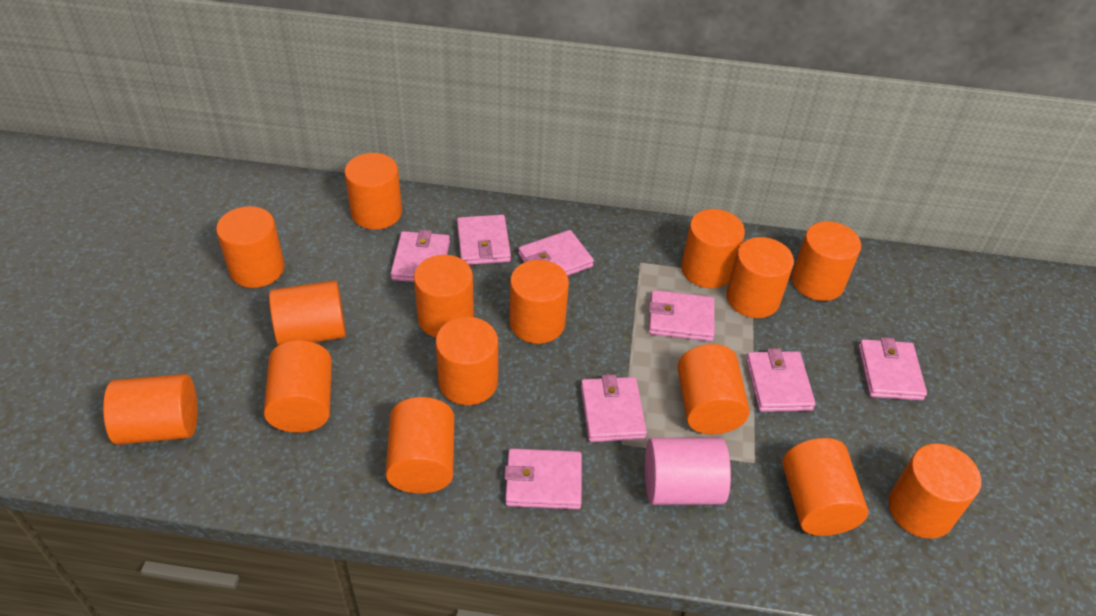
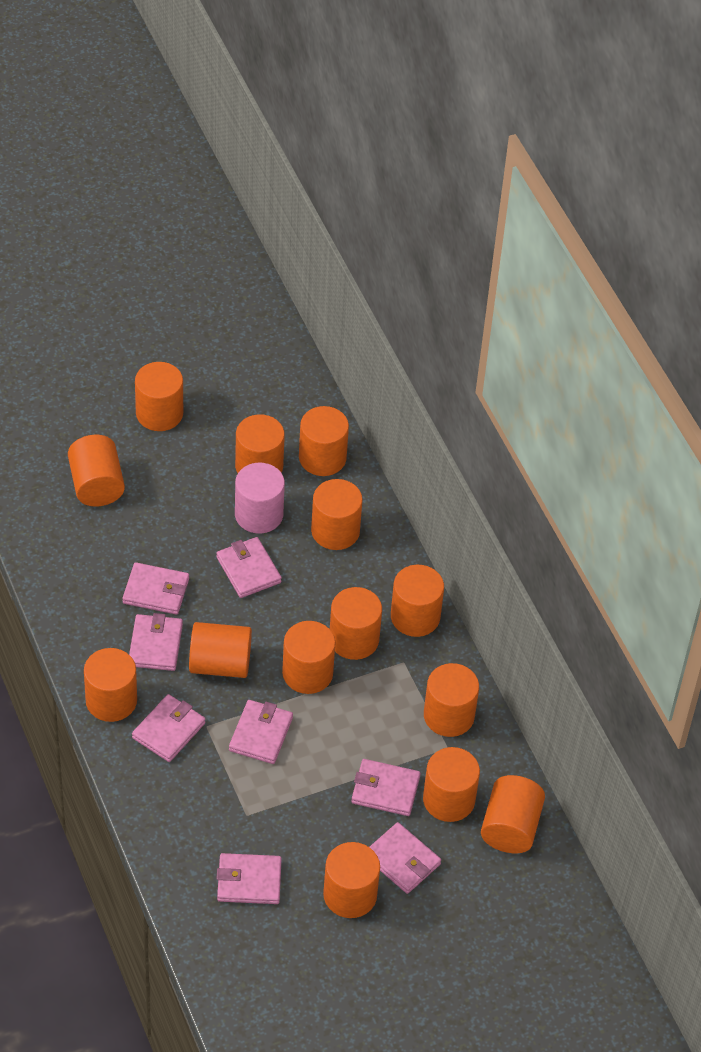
orange cylinder: [103,374,197,445] [216,206,285,288] [264,340,332,433] [269,280,346,345] [344,153,402,230] [386,397,454,494] [414,255,474,337] [436,317,498,405] [509,260,569,344] [677,344,750,434] [681,209,745,288] [726,237,794,318] [782,438,869,536] [792,221,861,301] [889,443,981,539] = 15 -> [68,435,125,506] [84,648,137,722] [135,362,183,431] [189,622,252,678] [235,414,285,473] [282,621,336,694] [299,406,349,476] [311,479,363,550] [323,842,380,918] [330,587,382,660] [391,565,444,637] [423,747,480,822] [424,663,479,737] [481,775,545,853] = 14

